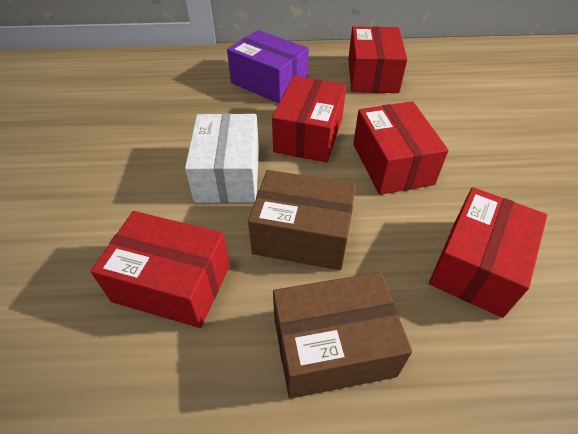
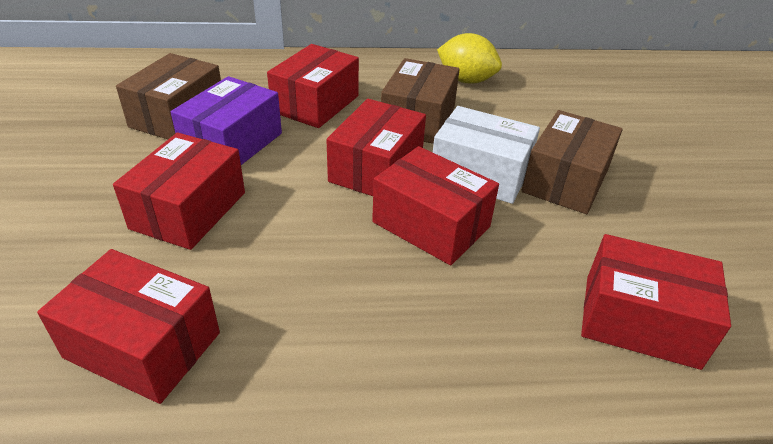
brown box: [248,170,356,270] [273,272,412,399] = 2 -> [116,53,221,139] [381,58,460,144] [521,110,623,214] = 3
red box: [90,211,230,328] [272,76,346,163] [348,26,407,93] [353,101,449,195] [429,187,547,318] = 5 -> [37,249,220,404] [113,133,245,250] [267,44,359,128] [326,99,426,196] [372,146,499,265] [581,234,731,370] = 6
yellow lemon: none = 0 -> [437,33,502,84] = 1

